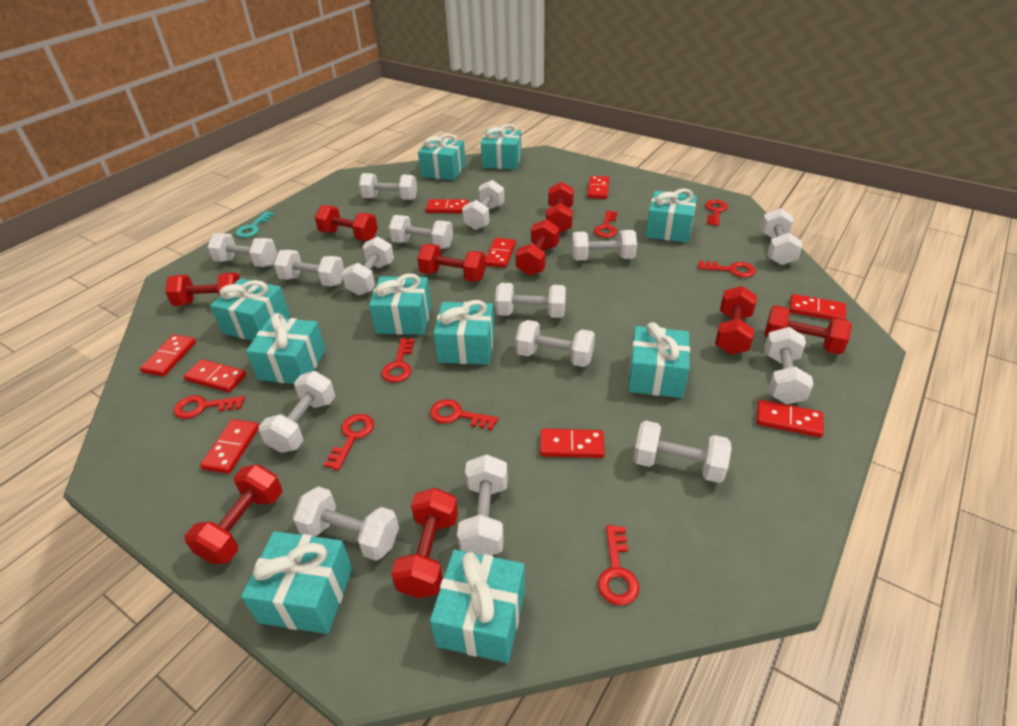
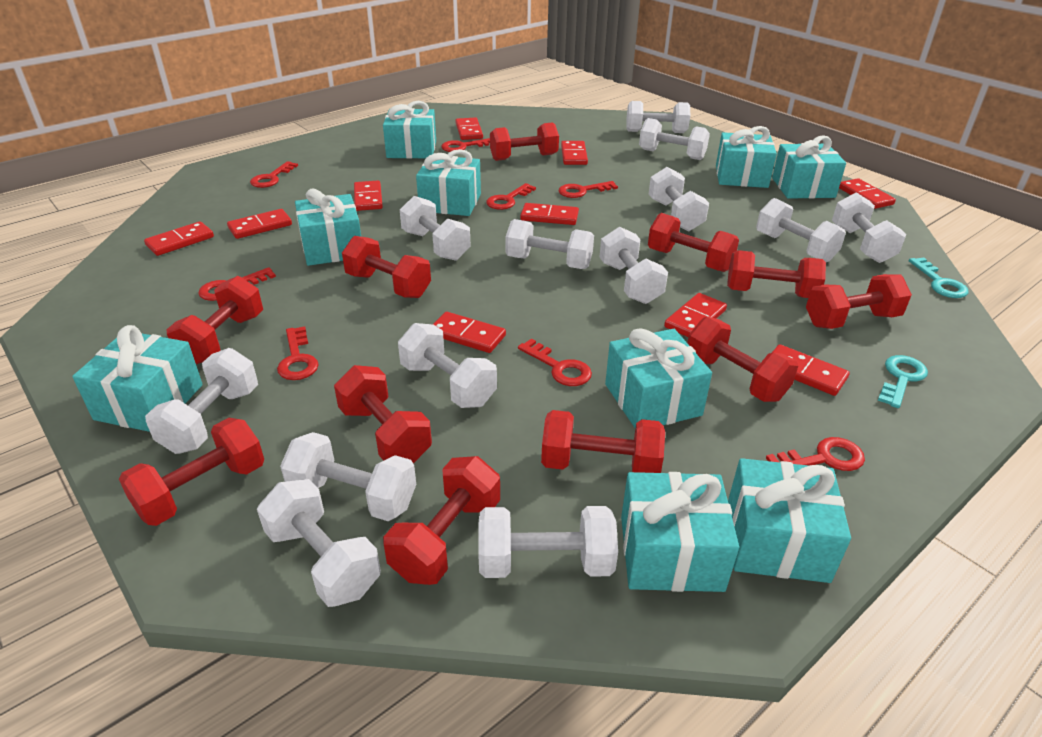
red domino: [140,334,196,376] [184,359,246,392] [200,419,259,474] [426,199,468,213] [486,238,516,268] [540,429,605,458] [587,176,609,199] [756,400,824,437] [789,294,846,320] = 9 -> [144,221,214,256] [227,209,292,239] [354,181,383,211] [433,312,506,353] [456,117,483,140] [520,203,579,225] [561,141,588,165] [664,293,727,337] [772,344,850,396] [839,178,896,209] = 10
red dumbbell: [165,272,240,306] [185,464,282,564] [315,205,378,241] [391,488,458,598] [417,244,486,282] [516,219,560,276] [546,182,574,233] [715,286,757,355] [764,305,852,355] = 9 -> [119,418,264,526] [166,276,263,364] [334,365,432,463] [342,236,431,298] [383,456,500,585] [490,122,559,161] [541,410,665,473] [648,213,739,272] [687,317,798,402] [727,250,826,298] [806,274,912,329] = 11
turquoise gift: [210,278,290,341] [241,531,353,634] [246,313,326,384] [369,273,432,335] [418,134,466,180] [430,550,525,663] [434,300,495,365] [481,124,521,169] [628,322,690,398] [646,189,697,243] = 10 -> [72,325,203,432] [295,189,361,266] [383,101,436,159] [416,149,481,216] [605,328,712,429] [621,472,739,592] [716,126,777,188] [728,458,851,583] [772,135,846,199] = 9
turquoise key: [236,211,275,238] = 1 -> [878,355,928,408] [909,257,968,298] = 2
white dumbbell: [207,233,277,267] [259,371,335,453] [274,250,344,287] [293,486,399,561] [342,236,394,296] [359,173,417,200] [388,215,453,249] [457,454,508,555] [462,180,505,230] [495,283,566,318] [515,320,595,367] [571,230,637,260] [633,420,732,483] [761,208,803,265] [764,327,813,405] = 15 -> [145,348,258,454] [257,479,381,607] [280,432,416,521] [398,323,497,408] [400,196,471,261] [478,506,618,578] [505,219,594,269] [599,227,668,304] [626,101,690,133] [639,118,710,160] [649,167,709,231] [756,198,846,262] [832,193,906,263] = 13

